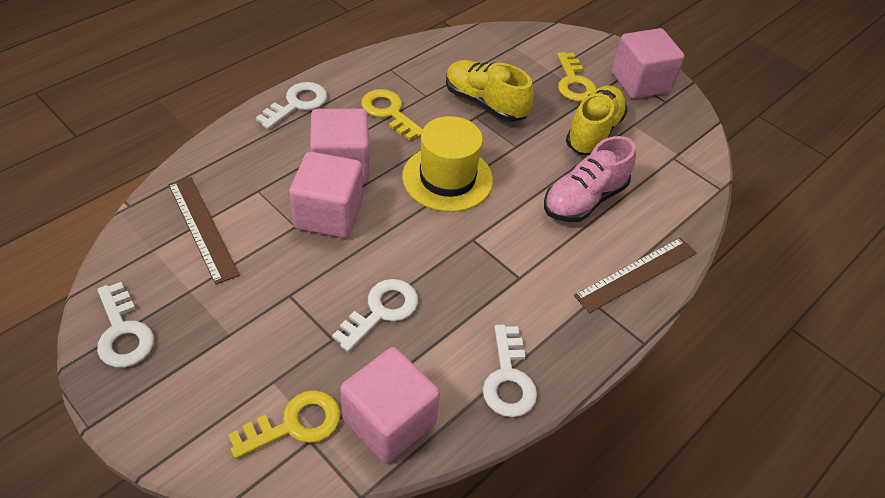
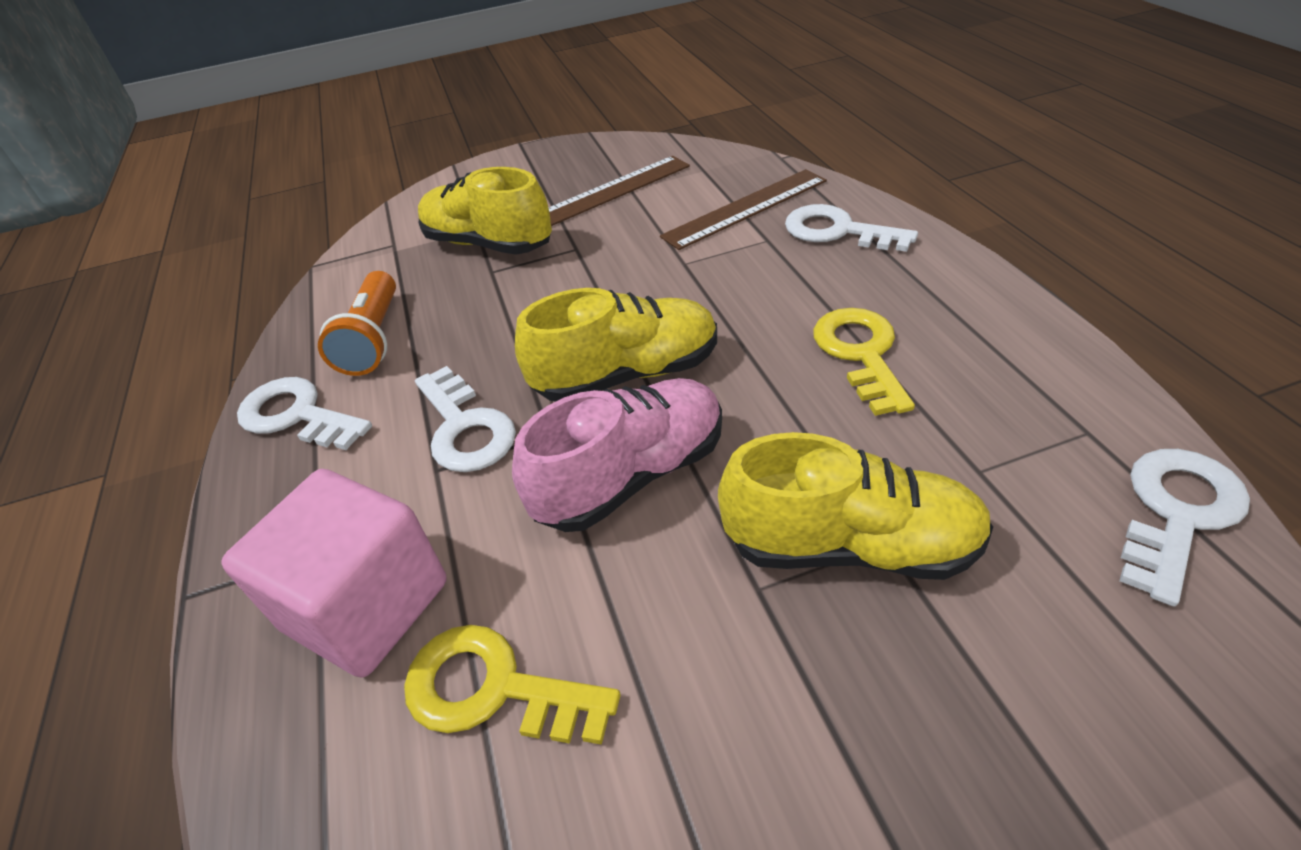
orange flashlight: none = 0 -> [318,271,396,376] = 1
pink cube: [289,152,363,238] [310,109,369,184] [340,347,440,463] [612,28,684,99] = 4 -> [221,469,447,678] = 1
yellow hat: [402,116,493,212] = 1 -> none = 0
yellow key: [228,390,341,459] [361,89,423,141] [557,52,597,102] = 3 -> [404,625,621,745] [813,308,915,416] = 2
yellow shoe: [446,60,534,122] [566,85,628,155] = 2 -> [418,167,552,255] [515,288,717,402] [718,432,993,580] = 3

